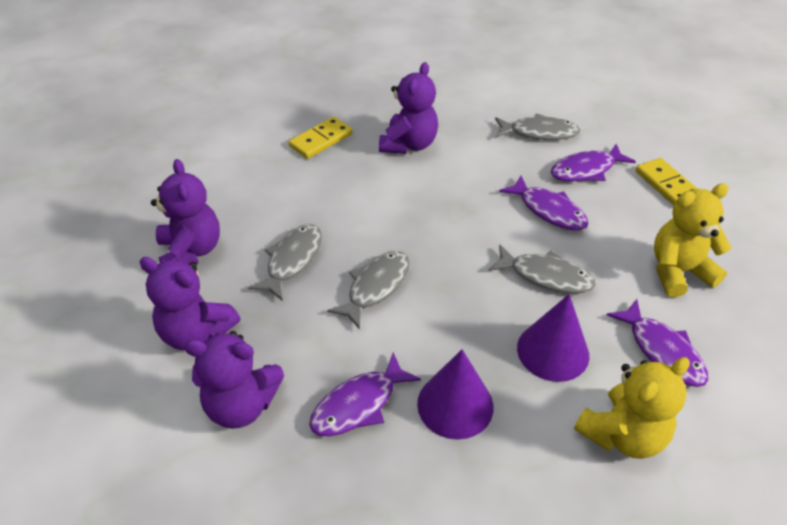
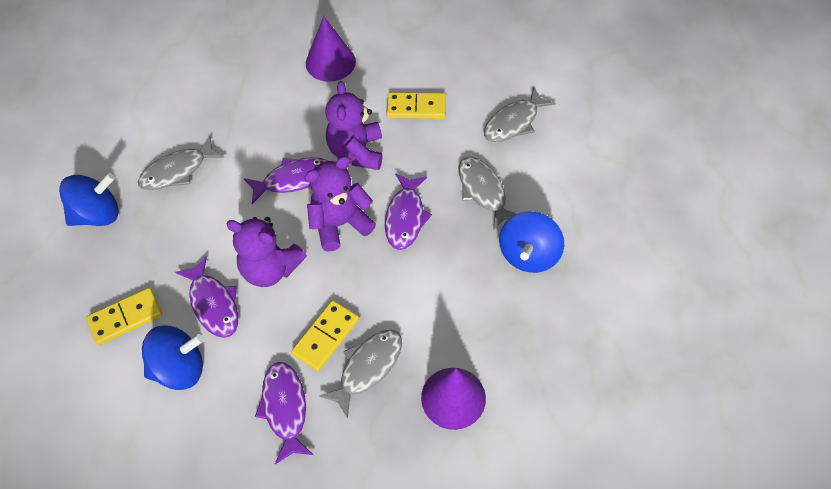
blue spinning top: none = 0 -> [59,173,119,226] [142,325,204,390] [499,211,564,273] = 3
purple teddy bear: [139,257,240,350] [151,159,220,265] [184,331,284,429] [379,62,438,154] = 4 -> [226,217,307,287] [305,156,376,252] [325,81,382,170] = 3
yellow domino: [289,117,352,159] [636,158,698,205] = 2 -> [86,288,162,345] [291,300,359,371] [386,92,446,119] = 3
yellow teddy bear: [574,357,690,459] [654,183,731,297] = 2 -> none = 0

